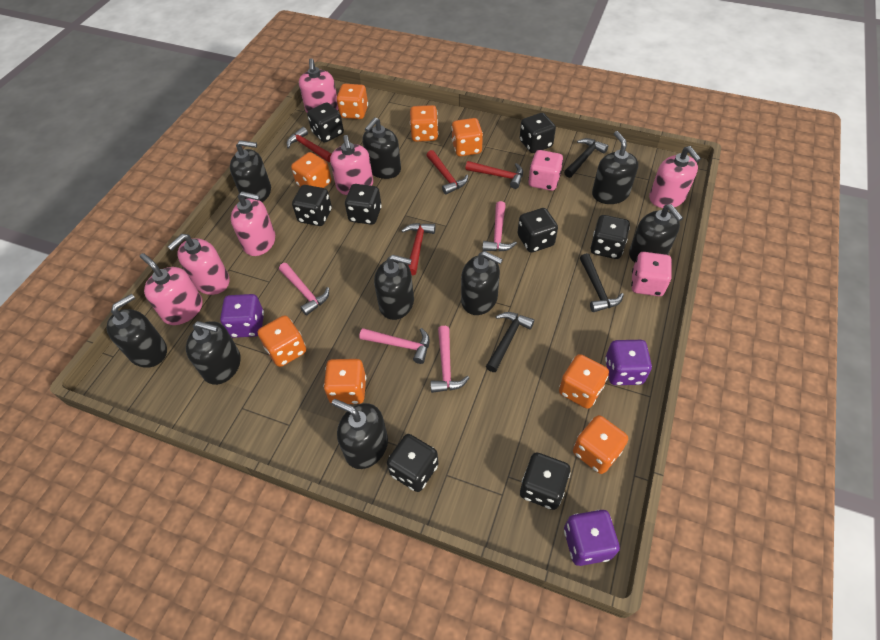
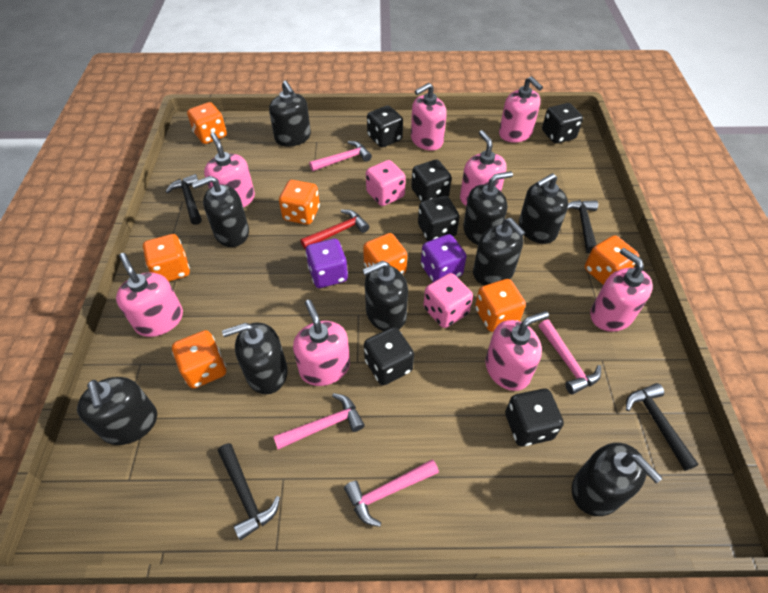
black dice: [292,185,332,226] [307,102,344,143] [345,184,382,225] [387,434,438,492] [518,208,558,253] [520,113,556,153] [520,452,570,510] [590,215,630,259] = 8 -> [364,327,414,385] [367,105,403,148] [411,160,451,202] [418,196,459,241] [505,388,564,447] [542,103,583,144] = 6
black hammer: [486,312,534,372] [564,138,608,178] [580,253,624,312] = 3 -> [166,174,202,225] [218,443,280,540] [568,200,598,254] [626,383,698,471] = 4
orange dice: [258,315,306,367] [291,152,331,188] [324,359,366,404] [337,84,368,119] [410,105,438,142] [451,118,483,156] [559,354,609,409] [573,415,628,474] = 8 -> [143,234,190,282] [172,330,226,389] [187,102,227,144] [279,180,320,225] [363,233,407,275] [475,279,526,332] [585,235,639,285] = 7
pink soap dispenser: [140,253,203,325] [167,234,229,295] [231,191,275,256] [299,58,338,113] [330,135,373,195] [649,146,701,208] = 6 -> [116,253,183,337] [204,132,255,208] [293,300,350,386] [411,83,447,151] [460,130,506,206] [485,311,549,391] [499,76,543,143] [590,248,653,332] = 8
purple dice: [220,294,264,338] [564,510,620,566] [605,340,652,385] = 3 -> [305,239,348,288] [421,234,467,282] = 2
red hammer: [287,127,332,162] [401,223,436,275] [426,150,468,195] [465,161,523,189] = 4 -> [300,209,369,249] = 1

